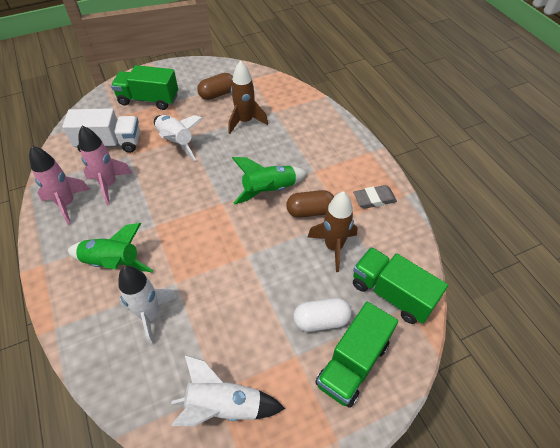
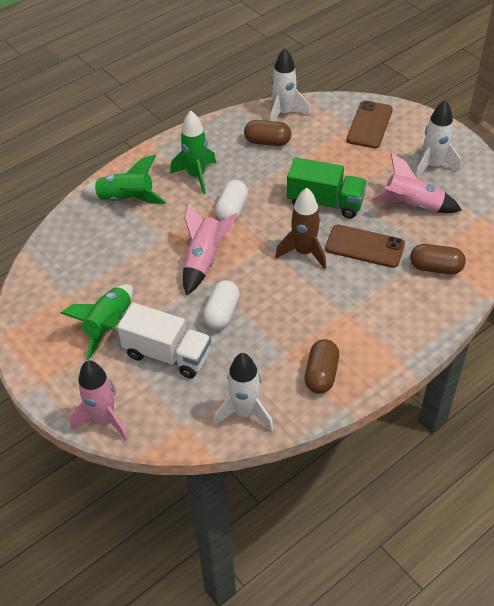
brown capsule: [197,73,233,100] [286,190,334,218] = 2 -> [244,120,291,146] [304,339,339,394] [410,244,466,274] = 3
brown phone: none = 0 -> [325,225,405,268] [347,100,393,148] = 2
brown rocket: [228,60,268,134] [308,191,358,272] = 2 -> [275,188,326,269] = 1
green rocket: [67,223,153,272] [232,157,307,204] = 2 -> [60,284,133,360] [81,155,166,204] [170,111,216,194] = 3
green truck: [111,65,178,110] [315,302,398,408] [353,247,448,324] = 3 -> [287,157,367,218] = 1
grey eraser: [353,185,397,209] = 1 -> none = 0
pink rocket: [29,146,90,225] [78,126,133,205] = 2 -> [70,360,128,441] [183,202,238,296] [371,153,462,213] = 3
white capsule: [293,298,352,332] = 1 -> [203,280,240,330] [215,180,248,221] = 2

